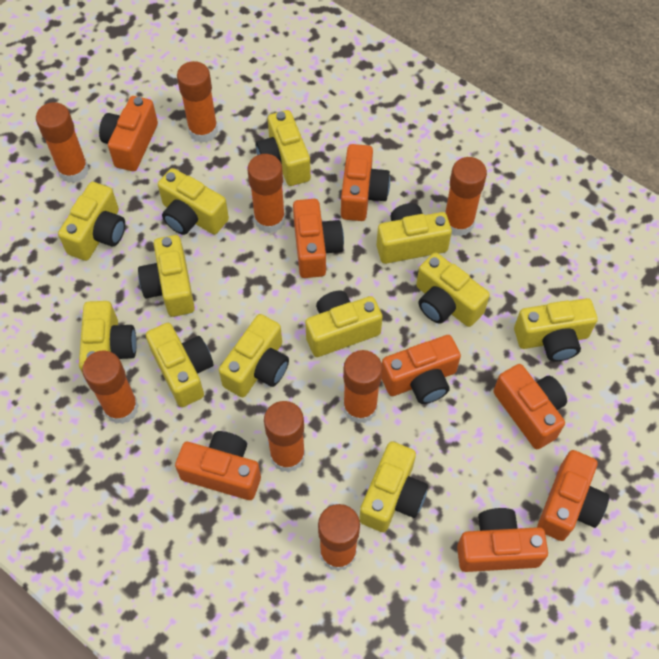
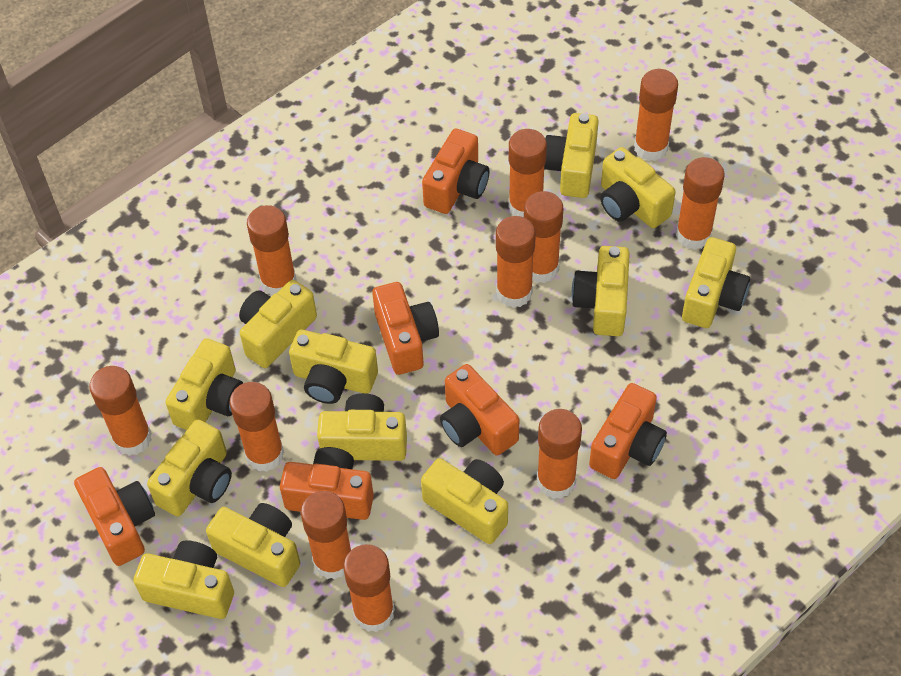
orange camera: [99,96,158,171] [175,431,261,500] [293,199,344,278] [341,144,390,221] [381,335,461,404] [457,508,548,572] [493,364,567,449] [537,450,609,541] = 8 -> [74,467,155,566] [280,447,374,520] [372,282,439,375] [422,129,490,214] [440,364,519,456] [589,383,667,479] = 6
orange glue stick: [36,102,89,183] [82,351,139,424] [177,61,218,143] [247,154,285,233] [264,401,305,473] [318,504,360,571] [343,350,383,424] [445,157,487,237] = 8 -> [89,366,152,456] [229,382,284,472] [247,205,297,296] [301,491,351,579] [343,544,395,632] [496,216,536,308] [508,129,547,217] [524,191,563,283] [537,409,582,499] [634,69,678,161] [676,157,725,250] = 11

